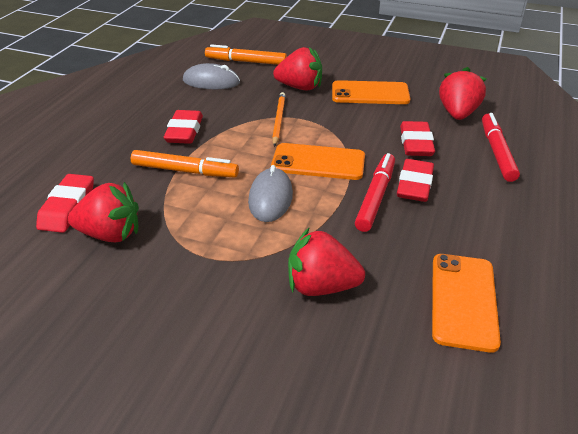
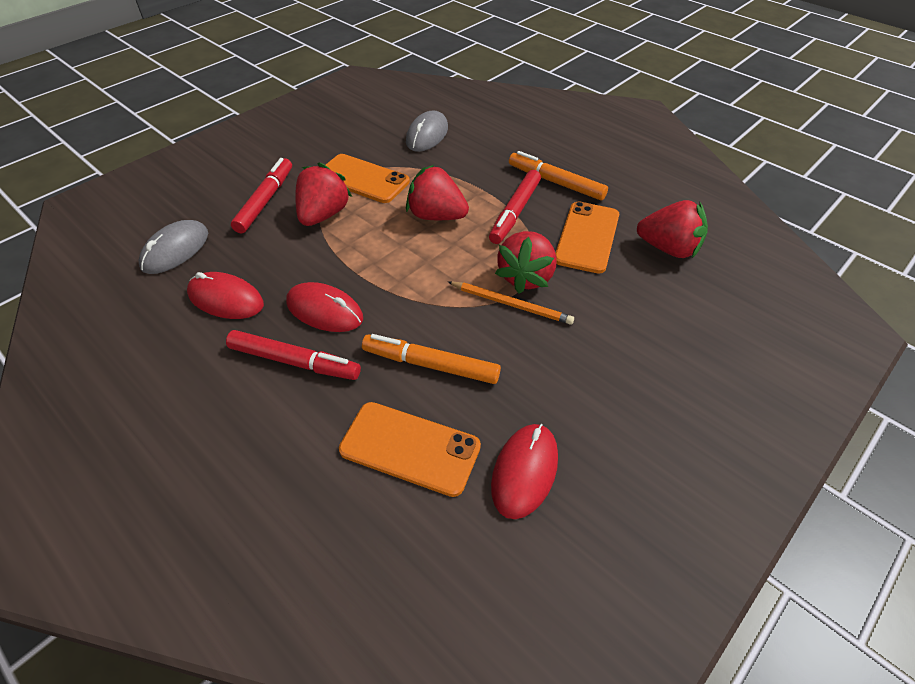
red eraser: [36,174,94,233] [164,110,203,144] [397,159,434,202] [400,121,435,156] = 4 -> none = 0
red marker: [355,153,395,232] [482,113,520,182] = 2 -> [226,330,361,380] [231,158,292,233] [489,170,541,244] = 3
red mouse: none = 0 -> [187,272,264,319] [286,282,363,332] [491,424,558,519] = 3

